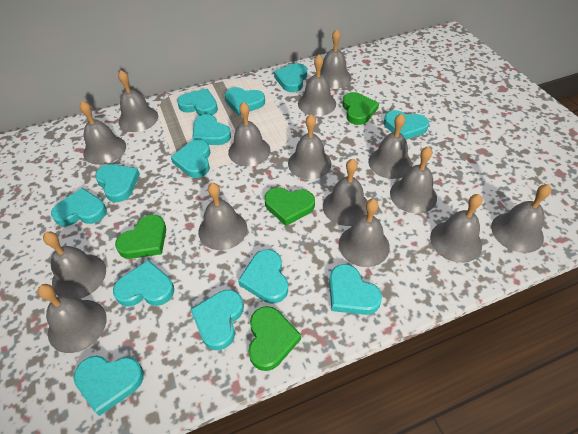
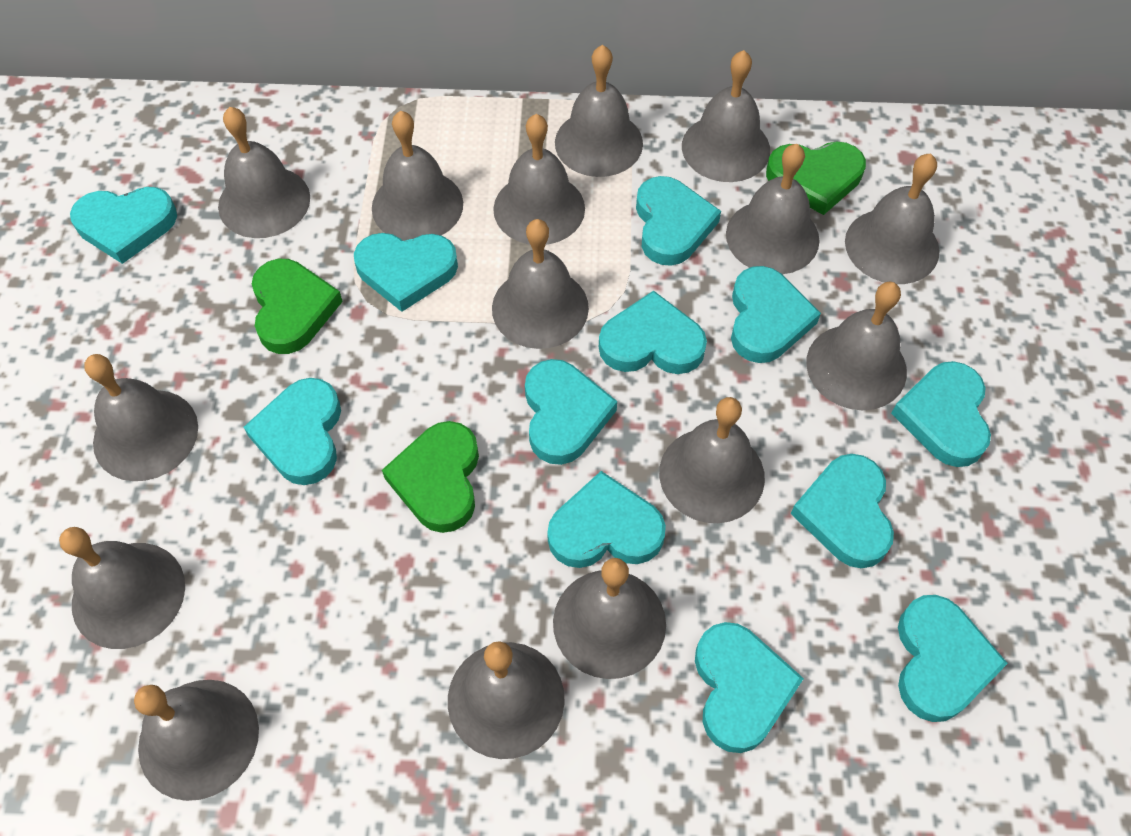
green heart: [115,215,166,259] [248,306,301,371] [264,187,315,226] [342,92,379,125] = 4 -> [252,259,343,354] [382,421,479,533] [766,141,866,215] = 3
turquoise heart: [51,188,107,226] [73,356,144,416] [95,164,140,202] [113,260,174,307] [171,140,211,178] [177,89,218,116] [190,290,244,350] [192,114,231,145] [225,87,265,115] [238,249,288,304] [274,63,307,92] [329,264,382,315] [384,110,429,140] = 13 -> [70,187,177,264] [244,378,341,485] [354,233,458,312] [525,359,617,465] [547,471,666,568] [599,291,707,374] [636,176,721,266] [695,622,804,753] [731,266,821,363] [791,454,894,568] [891,361,991,467] [898,595,1008,722] = 12

